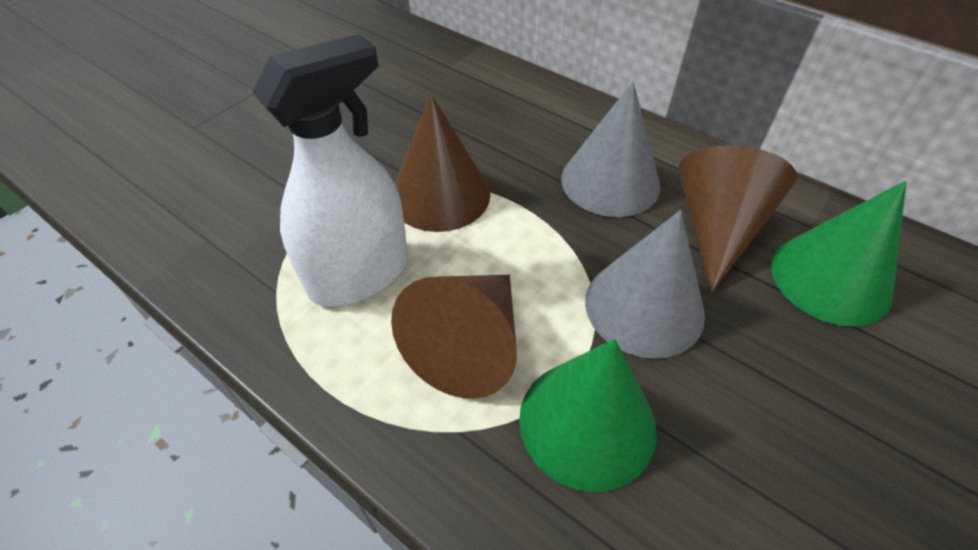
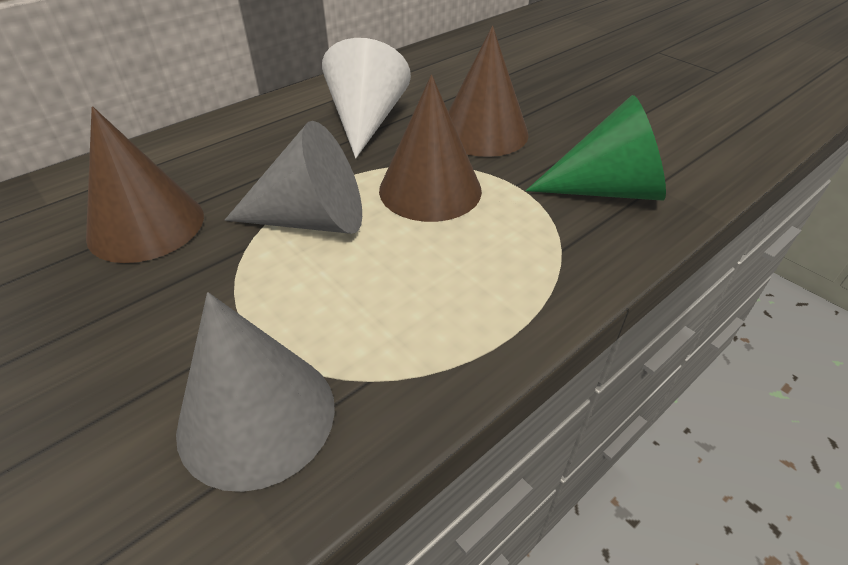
green cone: [519,339,657,492] [771,181,907,327] = 2 -> [526,95,666,201] = 1
white cone: none = 0 -> [322,38,411,158] = 1
white spray bottle: [252,34,408,307] = 1 -> none = 0

